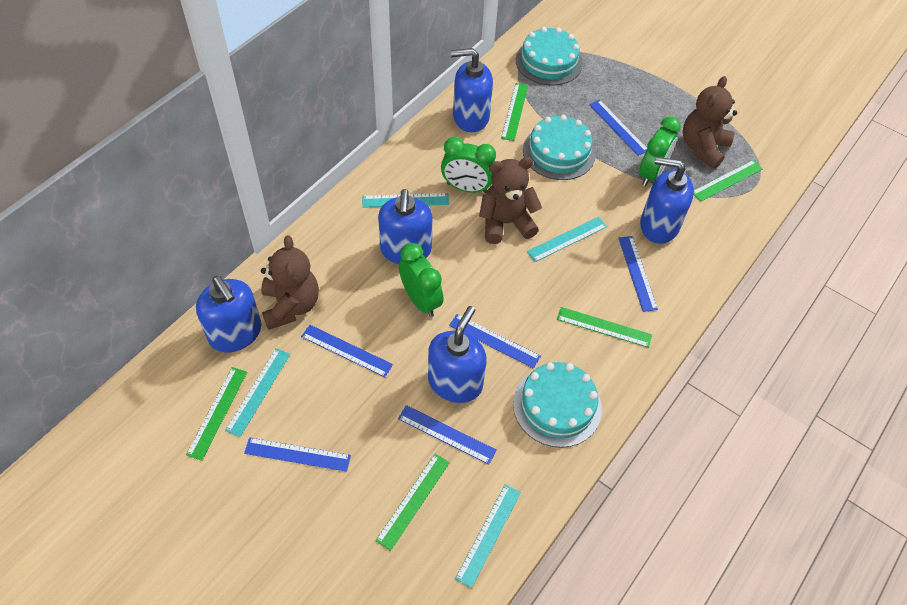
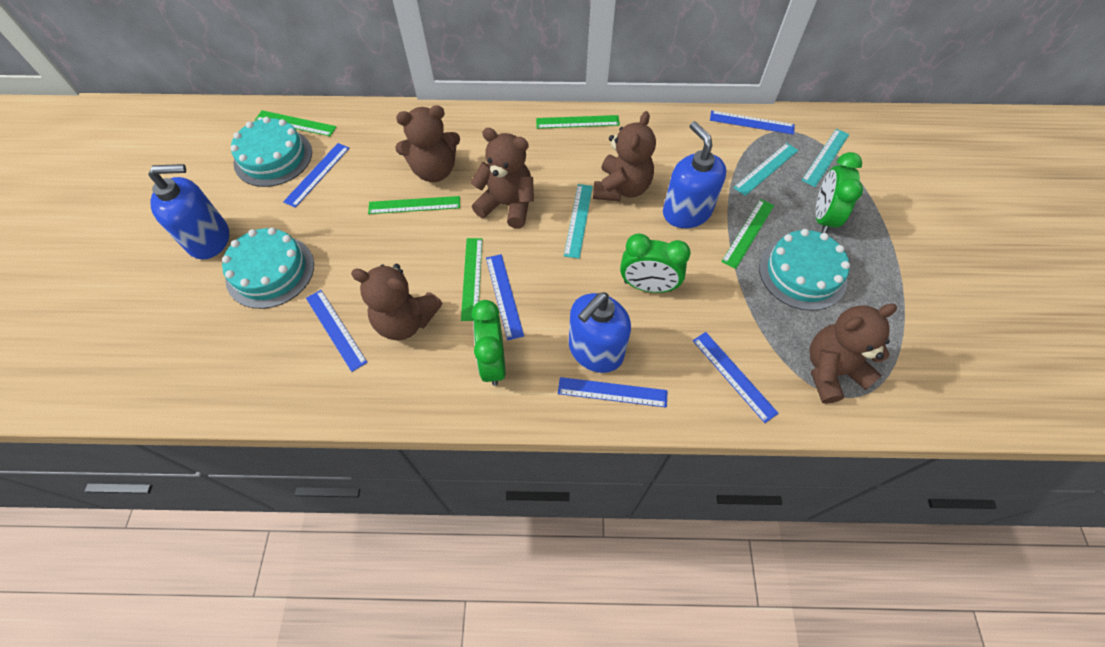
blue soap dispenser: [196,276,262,353] [378,189,433,264] [428,306,487,403] [451,48,493,132] [640,157,694,244] = 5 -> [148,164,229,259] [569,292,631,373] [663,121,726,228] = 3
brown teddy bear: [261,235,319,330] [479,157,542,244] [683,76,737,169] = 3 -> [351,264,442,340] [395,105,460,182] [470,128,534,229] [593,111,656,201] [809,303,897,404] = 5
turquoise ruler: [225,348,290,437] [362,193,449,208] [455,484,521,588] [527,217,607,262] = 4 -> [564,184,593,259] [733,143,798,196] [802,129,850,187] = 3

